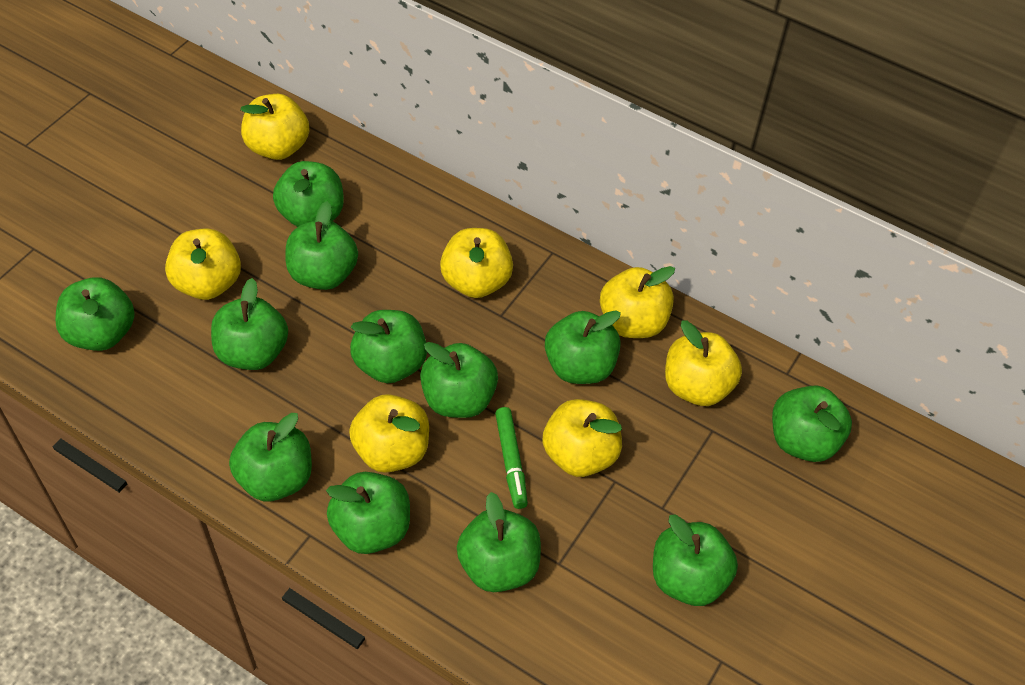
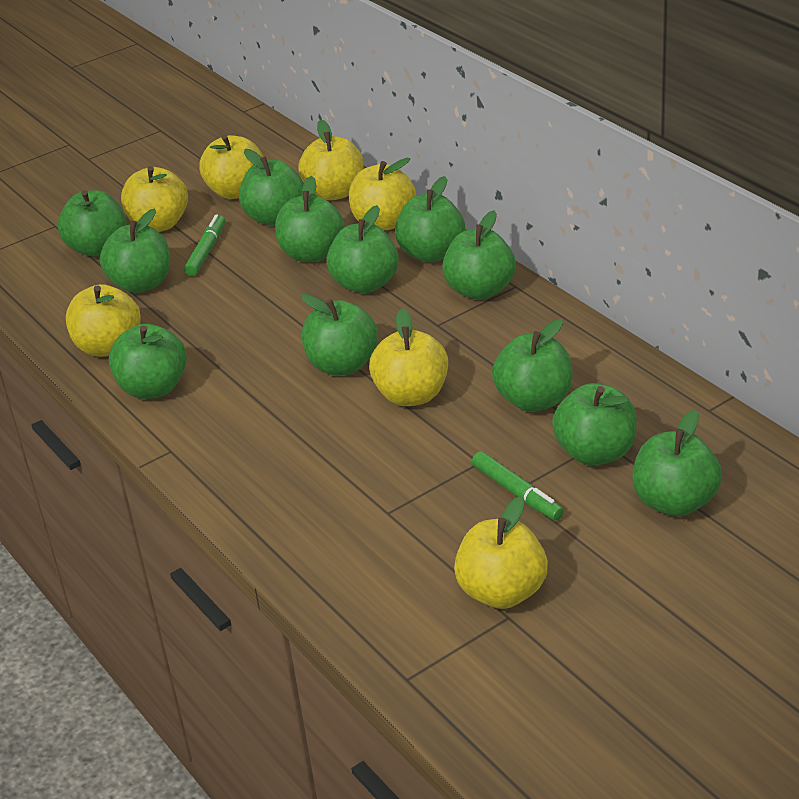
green marker: [495,407,528,509] = 1 -> [184,214,225,276] [472,451,564,521] = 2

